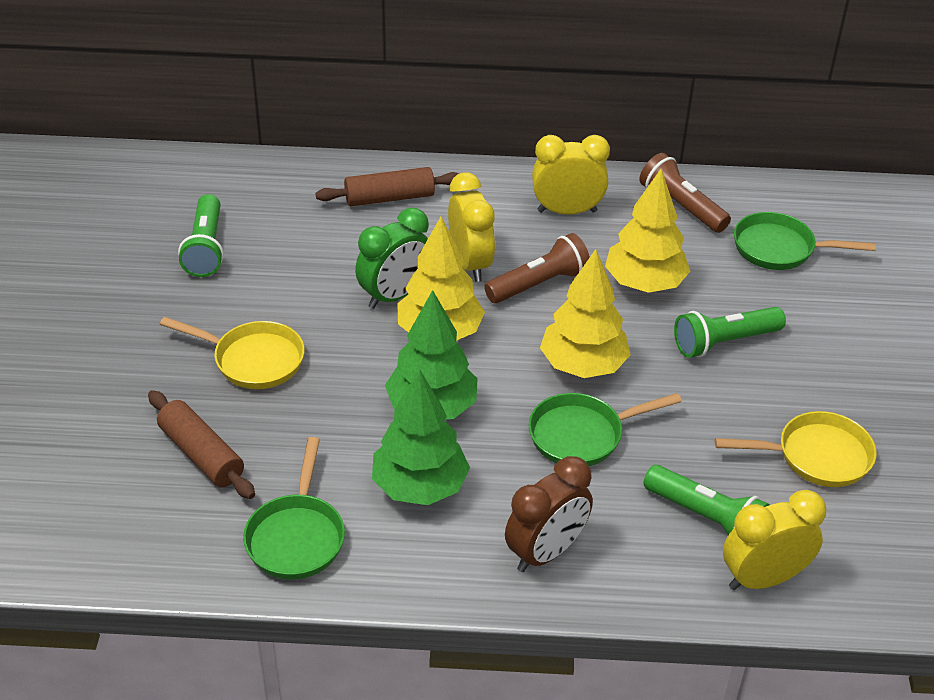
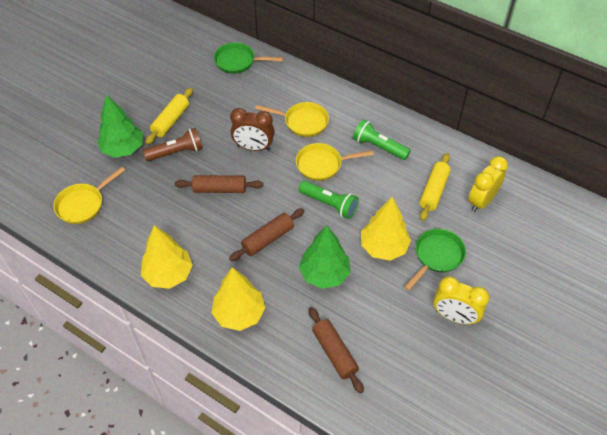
brown flashlight: [484,233,590,303] [639,153,731,233] = 2 -> [143,128,203,161] = 1
brown rolling pin: [148,390,255,499] [315,167,459,206] = 2 -> [175,175,264,193] [229,208,304,261] [308,307,364,393] = 3
green clock: [355,208,429,309] = 1 -> none = 0
green flashlight: [178,194,224,277] [644,465,770,535] [674,307,786,358] = 3 -> [298,181,359,219] [353,119,411,160] = 2
green pan: [243,437,345,579] [528,393,682,466] [734,212,876,270] = 3 -> [214,42,283,74] [404,229,466,291] = 2
yellow clock: [448,172,495,282] [532,135,610,215] [723,490,826,590] = 3 -> [433,277,489,324] [468,156,508,212] = 2
yellow pan: [160,317,305,389] [715,411,877,487] = 2 -> [54,167,125,224] [255,102,329,137] [296,143,374,181] = 3
yellow rolling pin: none = 0 -> [145,88,193,145] [420,153,451,221] = 2

